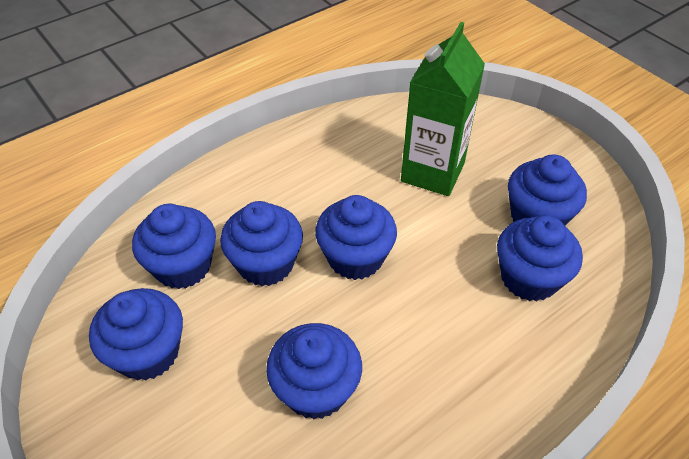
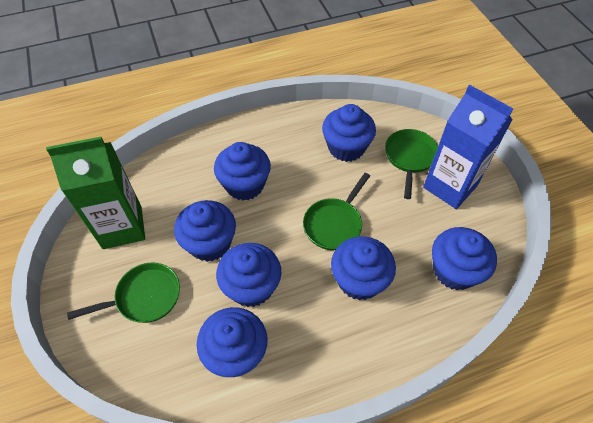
blue carton: none = 0 -> [423,85,513,209] = 1
green pan: none = 0 -> [67,263,180,323] [303,173,370,250] [385,129,438,199] = 3

